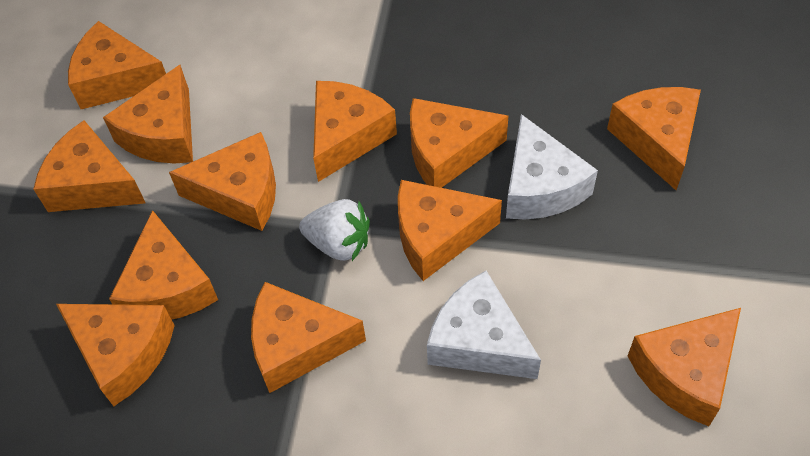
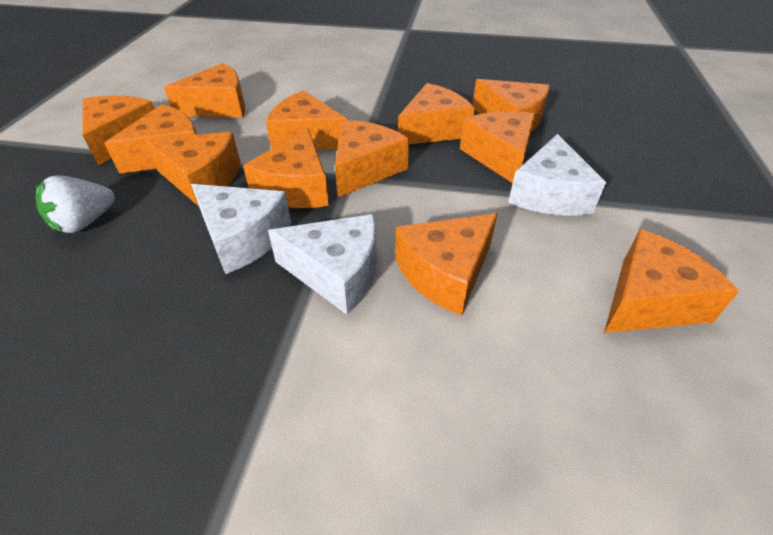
white cheese: [427,271,541,379] [506,114,598,220] = 2 -> [191,184,291,274] [268,214,377,315] [508,134,606,216] = 3

